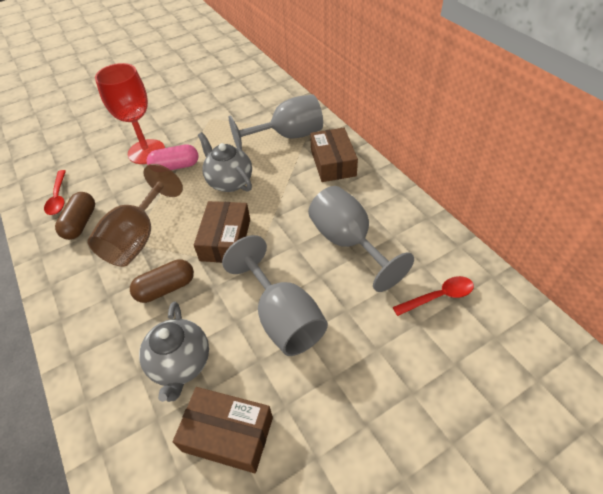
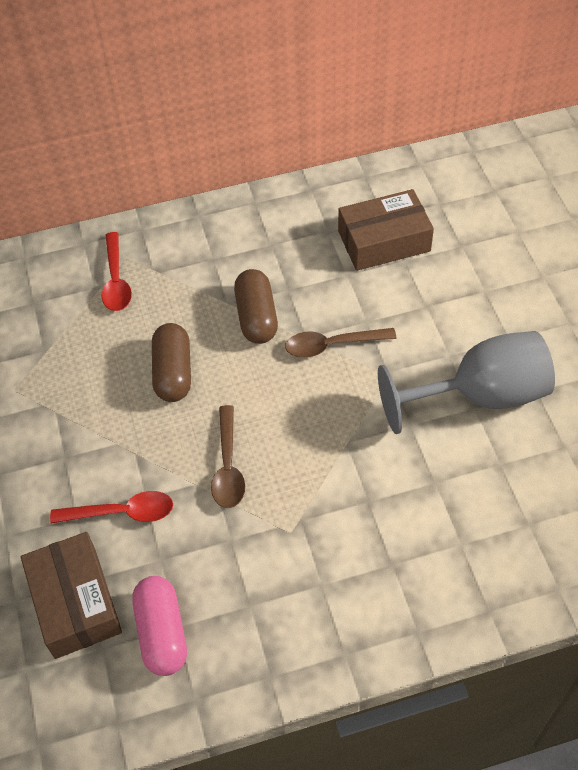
brown box: [173,387,273,473] [194,201,250,263] [310,128,358,182] = 3 -> [21,532,122,659] [338,189,434,271] = 2
brown goblet: [87,164,183,267] = 1 -> none = 0
brown spoon: none = 0 -> [211,405,245,508] [285,328,397,358] = 2
grey goblet: [222,235,328,356] [229,95,323,150] [308,186,414,292] = 3 -> [378,331,555,434] = 1
grey teapot: [139,302,209,402] [198,132,252,192] = 2 -> none = 0
red goblet: [95,63,165,164] = 1 -> none = 0

